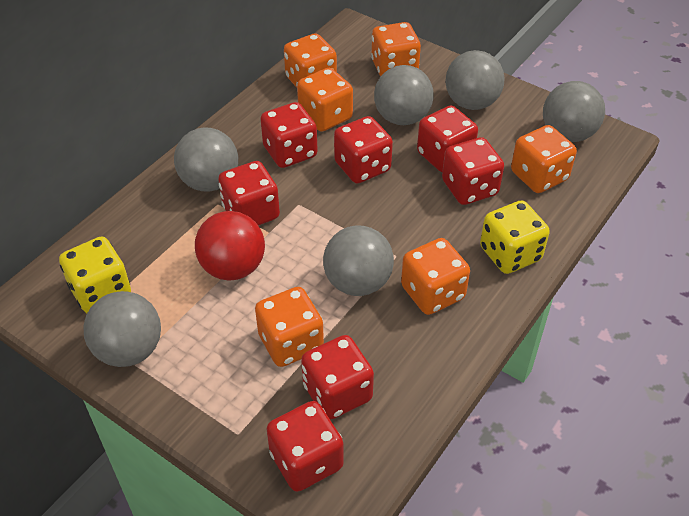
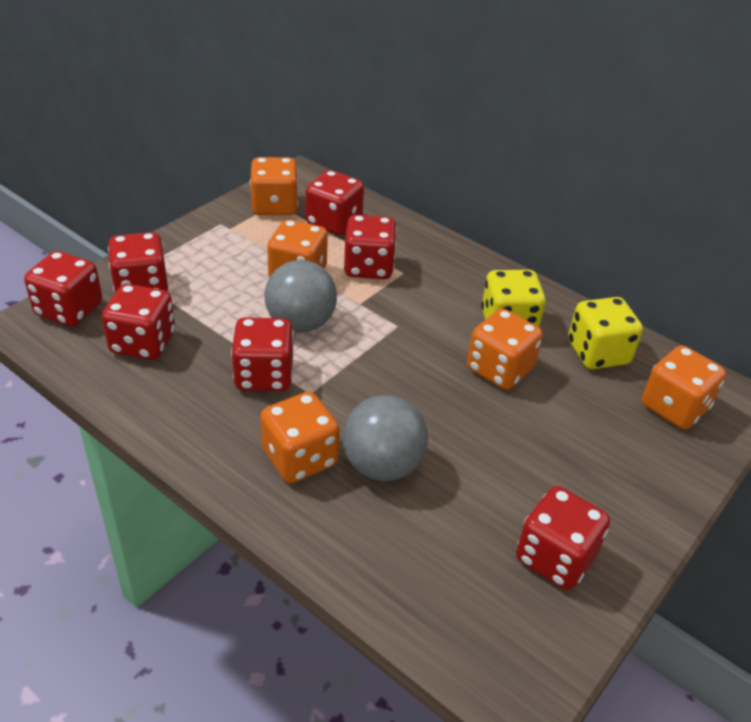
grey ball: [83,291,161,367] [174,127,238,192] [323,225,394,296] [374,65,434,125] [446,50,505,110] [543,81,605,142] = 6 -> [264,260,337,333] [343,396,428,481] = 2
orange dice: [255,287,324,367] [284,33,337,88] [297,68,353,132] [371,22,421,77] [401,238,470,315] [511,125,577,193] = 6 -> [250,157,298,215] [260,392,340,483] [267,219,328,277] [467,309,543,390] [642,345,726,429] = 5
red ball: [195,211,265,280] = 1 -> none = 0

